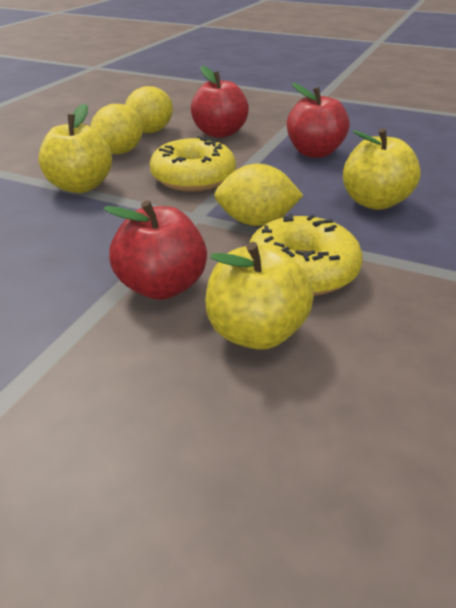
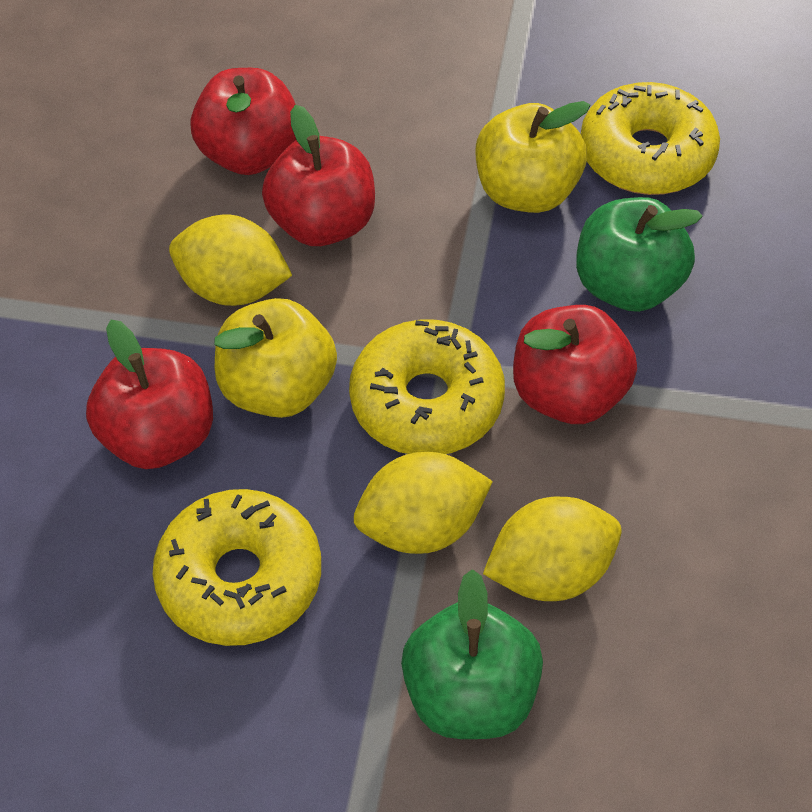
green apple: none = 0 -> [401,569,543,739] [576,197,703,312] = 2
red apple: [103,200,207,300] [191,66,249,138] [287,83,350,158] = 3 -> [86,320,213,469] [190,68,296,175] [262,105,375,246] [513,305,637,424] = 4
yellow apple: [38,104,112,193] [205,242,314,350] [343,128,421,210] = 3 -> [214,298,337,418] [476,101,590,213] = 2
yellow donut: [150,136,236,192] [249,214,363,296] = 2 -> [153,489,321,646] [349,319,505,454] [581,82,720,195] = 3

